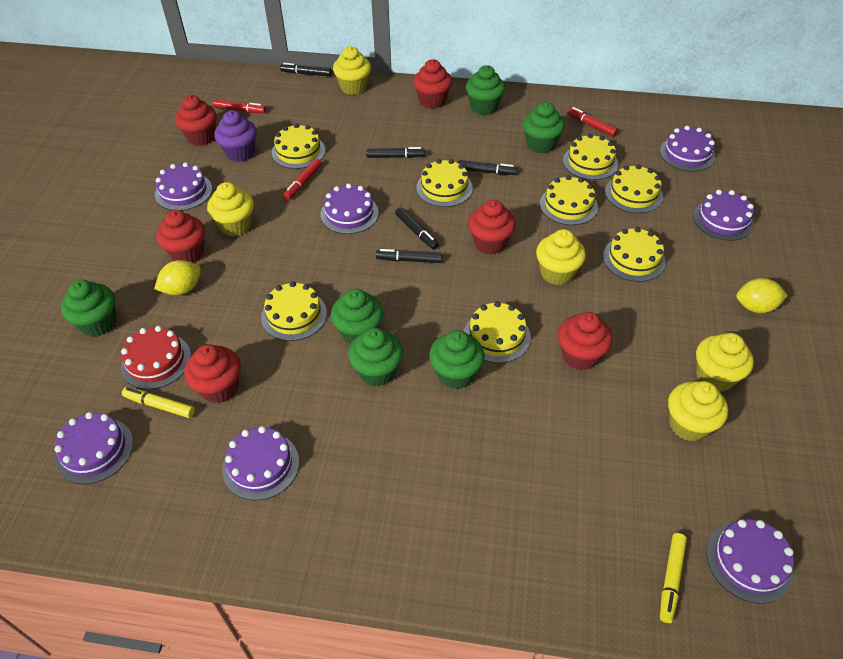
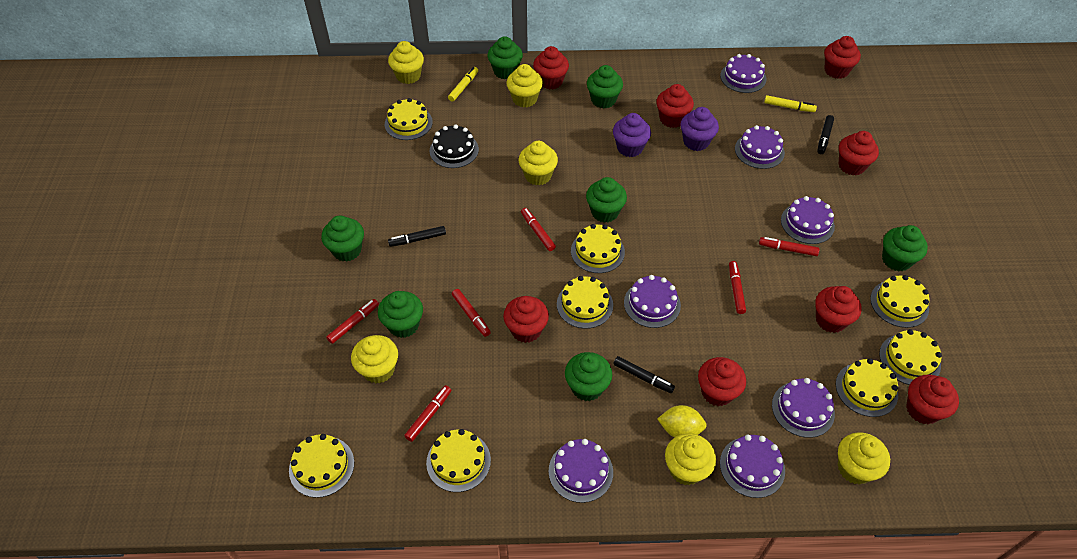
black cake: none = 0 -> [430,124,479,168] = 1
black marker: [280,63,332,76] [366,147,425,158] [376,249,443,263] [395,207,439,250] [458,160,517,175] = 5 -> [388,226,446,247] [613,356,675,393] [817,115,834,154] = 3
green cupcake: [61,280,116,337] [331,289,383,345] [348,328,403,386] [429,330,485,389] [466,65,505,115] [523,102,565,153] = 6 -> [321,216,364,262] [378,291,423,338] [488,36,523,79] [565,352,612,401] [586,177,627,223] [587,65,623,109] [882,225,928,271] = 7
purple cupcake: [214,111,257,162] = 1 -> [613,113,651,157] [680,107,719,151] = 2
red cake: [121,326,191,389] = 1 -> none = 0
red cupcake: [156,210,205,263] [175,95,217,146] [184,344,241,403] [413,59,452,109] [468,200,516,255] [558,312,613,370] = 6 -> [503,296,549,343] [533,46,569,89] [656,84,694,128] [698,357,746,406] [815,286,862,333] [824,36,861,79] [839,131,879,175] [906,374,959,424] = 8
red marker: [213,99,266,114] [283,158,322,200] [567,107,618,137] = 3 -> [326,299,379,344] [404,385,451,442] [452,289,491,337] [521,208,556,251] [729,261,746,314] [759,237,820,256] = 6
yellow cupcake: [207,182,254,236] [333,46,371,95] [536,229,586,285] [668,381,728,441] [696,333,754,392] = 5 -> [351,335,398,384] [388,41,424,84] [506,64,543,107] [519,141,558,185] [665,433,716,485] [838,432,890,485] = 6
yellow lemon: [154,260,201,295] [736,278,788,313] = 2 -> [658,405,707,438] = 1

